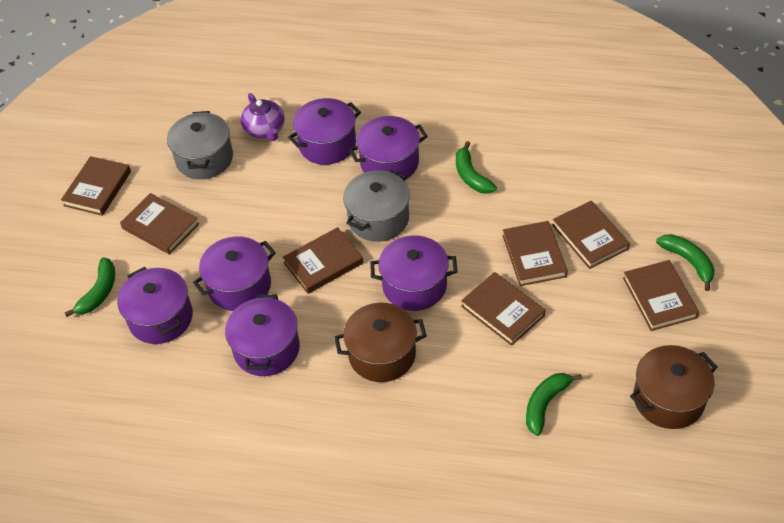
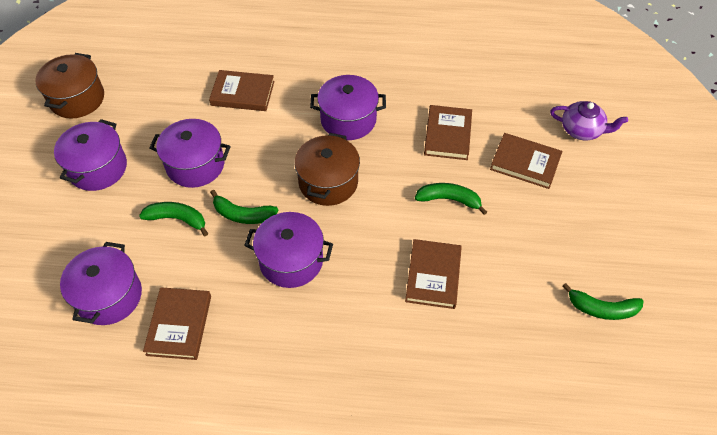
brown book: [61,156,131,216] [120,193,199,255] [283,227,363,294] [461,272,546,346] [502,221,568,286] [552,201,630,269] [623,260,699,331] = 7 -> [143,287,211,360] [209,70,275,111] [405,239,462,309] [424,105,472,160] [490,133,562,189] = 5
grey pot: [167,111,233,179] [343,170,410,242] = 2 -> none = 0
purple pot: [117,267,193,344] [193,236,276,311] [225,294,300,376] [288,98,361,165] [349,116,428,180] [370,235,457,311] = 6 -> [54,119,127,191] [60,242,142,325] [149,119,231,188] [244,212,333,288] [310,75,386,140] = 5

